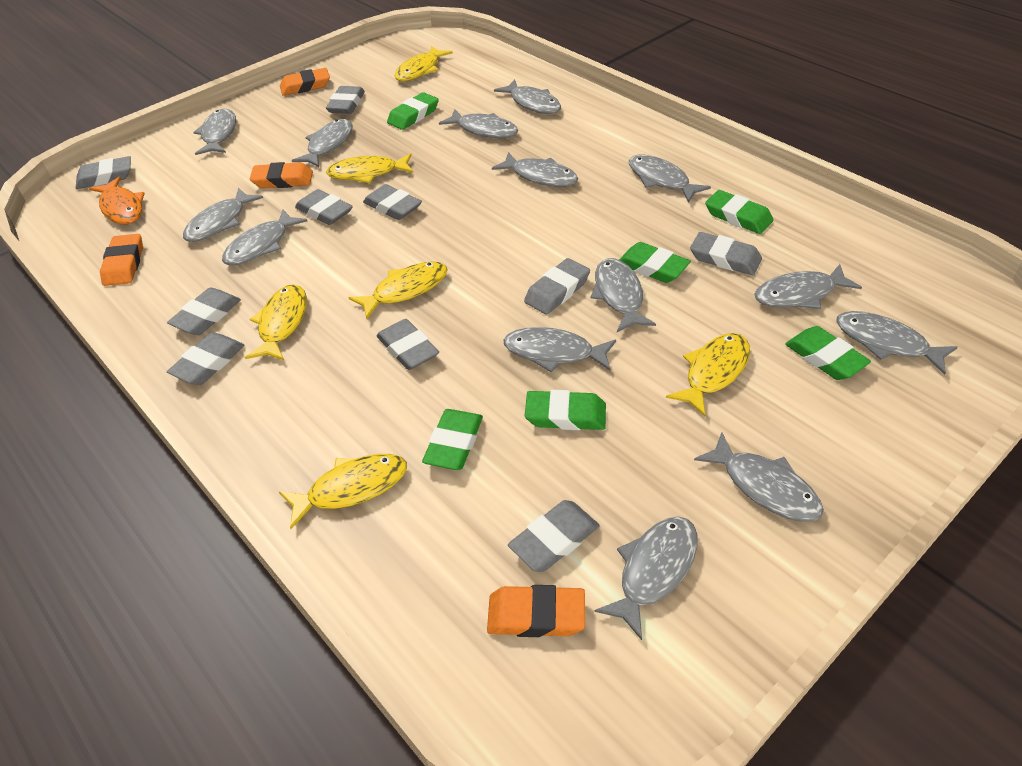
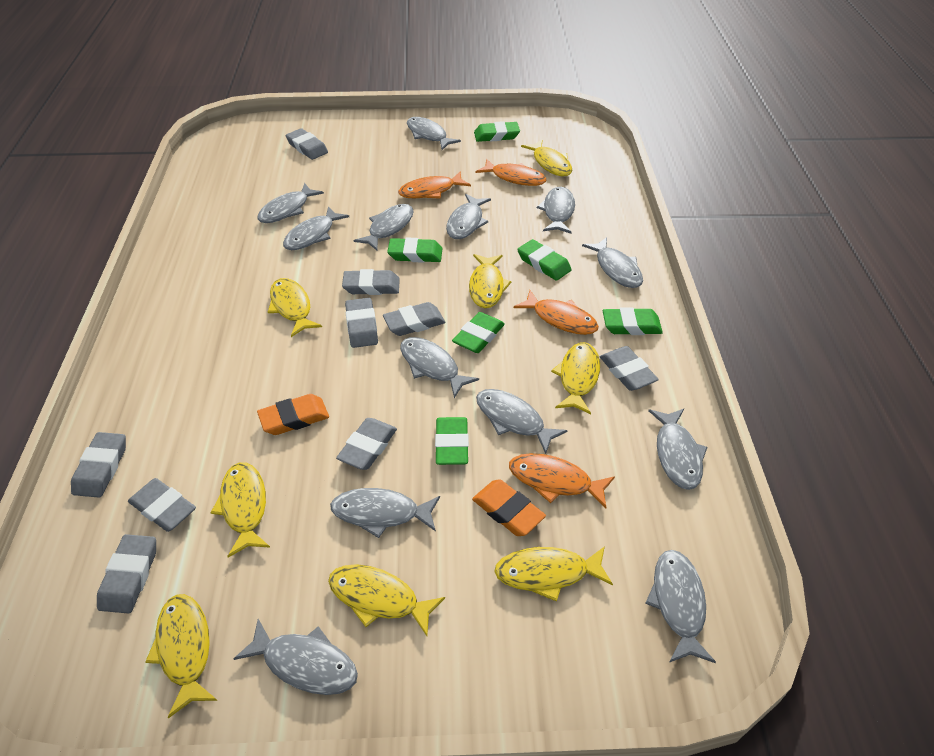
grey eraser: [75,156,131,189] [167,287,241,335] [167,333,245,385] [295,189,353,225] [326,86,365,114] [363,184,422,220] [376,319,439,370] [508,500,600,572] [524,258,590,315] [690,232,762,275] = 10 -> [71,432,126,498] [97,534,156,614] [128,478,196,532] [286,128,328,160] [336,418,397,470] [342,269,400,295] [345,298,378,348] [383,302,445,336] [600,346,659,391] = 9
grey fish: [183,187,263,242] [193,109,236,155] [222,209,307,266] [292,119,353,167] [439,109,518,138] [492,152,578,187] [494,80,561,114] [503,327,616,372] [591,258,656,332] [594,517,697,640] [629,155,711,203] [694,432,824,522] [754,264,862,309] [836,311,958,375] = 14 -> [234,619,358,695] [257,183,324,223] [283,206,349,250] [330,488,440,538] [354,204,413,250] [400,337,479,398] [407,117,461,150] [446,194,491,239] [476,389,568,454] [537,187,575,233] [582,237,643,288] [645,550,716,663] [648,409,708,490] = 13
orange eraser: [100,234,143,286] [250,162,313,188] [280,68,330,96] [487,585,585,637] = 4 -> [257,394,329,435] [472,479,546,536] = 2
orange fish: [89,177,145,225] = 1 -> [398,171,471,199] [476,159,546,186] [509,453,615,508] [513,290,599,335] = 4
yellow fish: [245,284,307,361] [279,454,407,529] [326,153,413,183] [348,261,448,319] [394,46,453,81] [666,333,750,417] = 6 -> [145,594,218,718] [211,462,270,557] [268,278,322,337] [328,564,445,636] [469,254,512,308] [494,546,613,602] [521,139,572,177] [551,342,600,414] = 8

